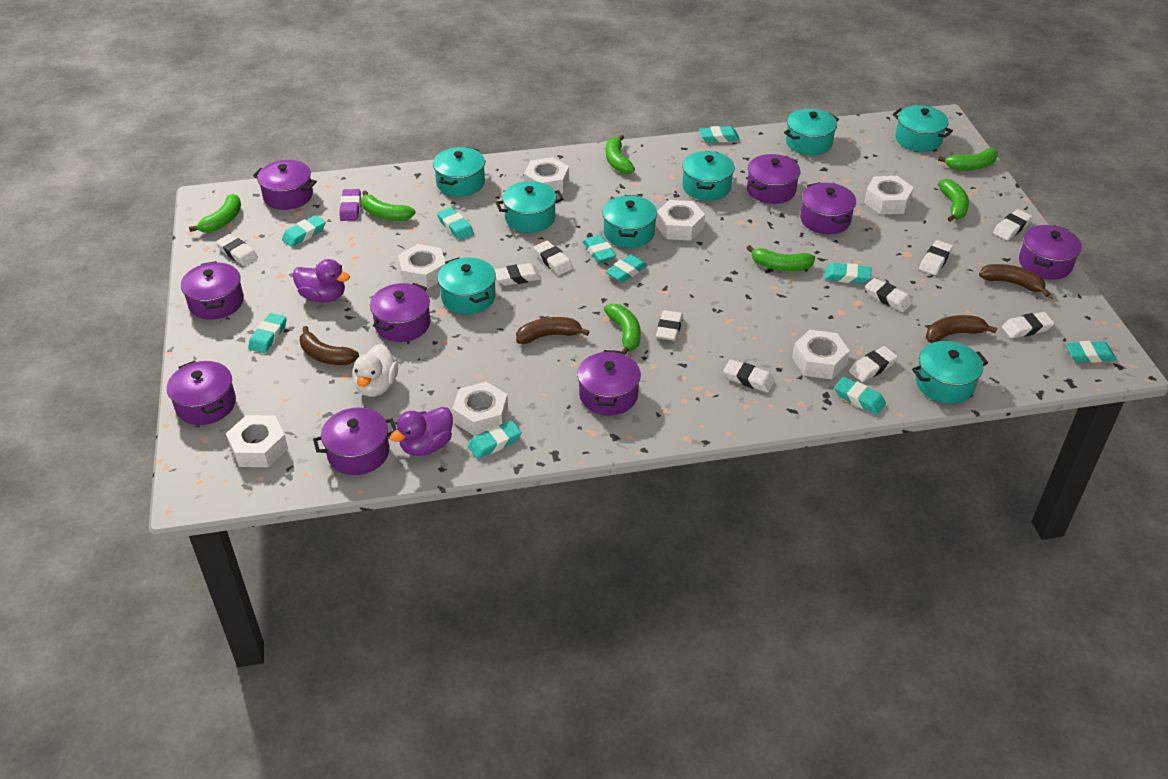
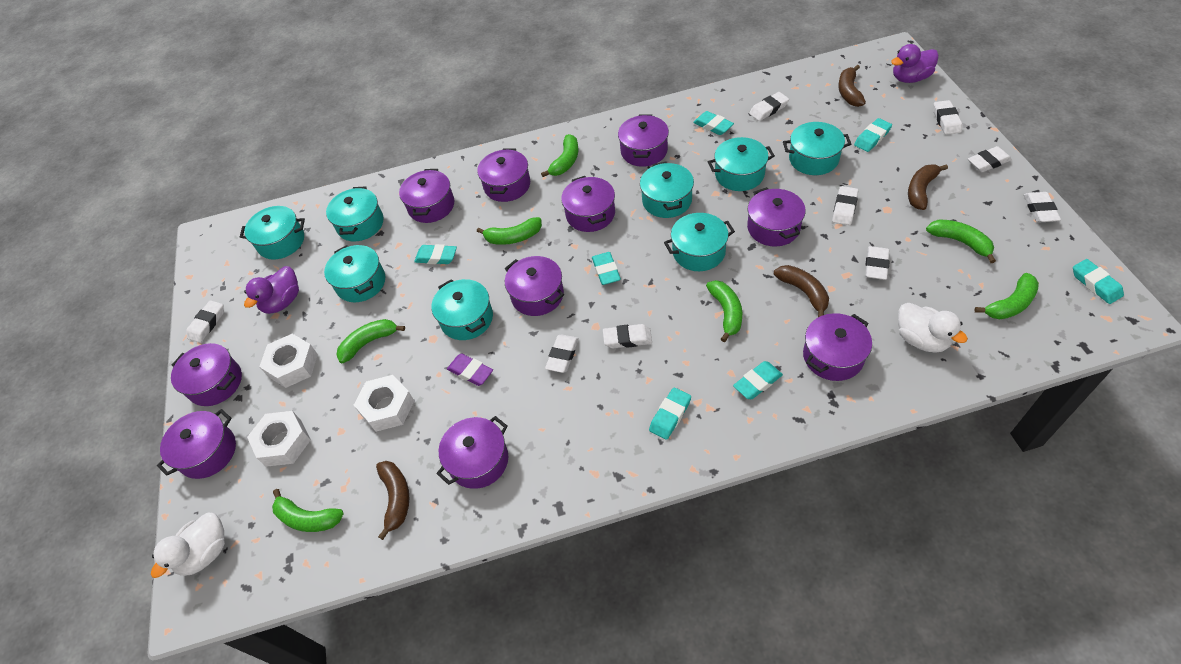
purple pot: [167,361,236,425] [181,261,244,320] [253,160,317,210] [313,407,397,475] [370,283,430,342] [577,350,641,415] [747,154,801,204] [800,182,856,234] [1019,225,1082,280] = 9 -> [157,409,236,479] [171,343,242,406] [399,169,454,223] [437,416,508,489] [477,148,530,202] [505,256,564,316] [561,176,615,232] [618,114,669,167] [747,187,806,247] [803,313,872,381] = 10
turquoise eraser: [248,313,287,353] [282,215,326,247] [437,207,474,240] [468,420,522,459] [583,235,616,263] [605,255,648,282] [699,126,740,143] [824,263,871,284] [834,377,886,415] [1066,341,1116,363] = 10 -> [414,244,457,264] [592,252,621,285] [649,388,691,440] [693,111,734,135] [733,361,783,399] [854,118,892,152] [1073,259,1124,304] = 7
white duck: [352,344,398,397] = 1 -> [151,512,225,578] [898,303,968,353] = 2
white eraser: [216,234,258,266] [494,263,541,286] [534,241,573,275] [656,310,683,341] [723,359,775,393] [849,346,898,382] [865,278,912,312] [919,240,953,275] [993,209,1032,241] [1002,312,1054,339] = 10 -> [186,300,224,343] [545,334,579,373] [603,324,652,348] [749,92,789,121] [832,186,858,225] [865,246,890,280] [934,100,962,135] [968,146,1012,172] [1024,192,1061,223] = 9
white nut: [226,415,288,467] [398,244,445,289] [452,382,508,436] [524,157,569,194] [656,200,705,241] [792,330,850,379] [864,176,914,215] = 7 -> [247,411,311,467] [259,334,318,388] [354,375,414,432] = 3

